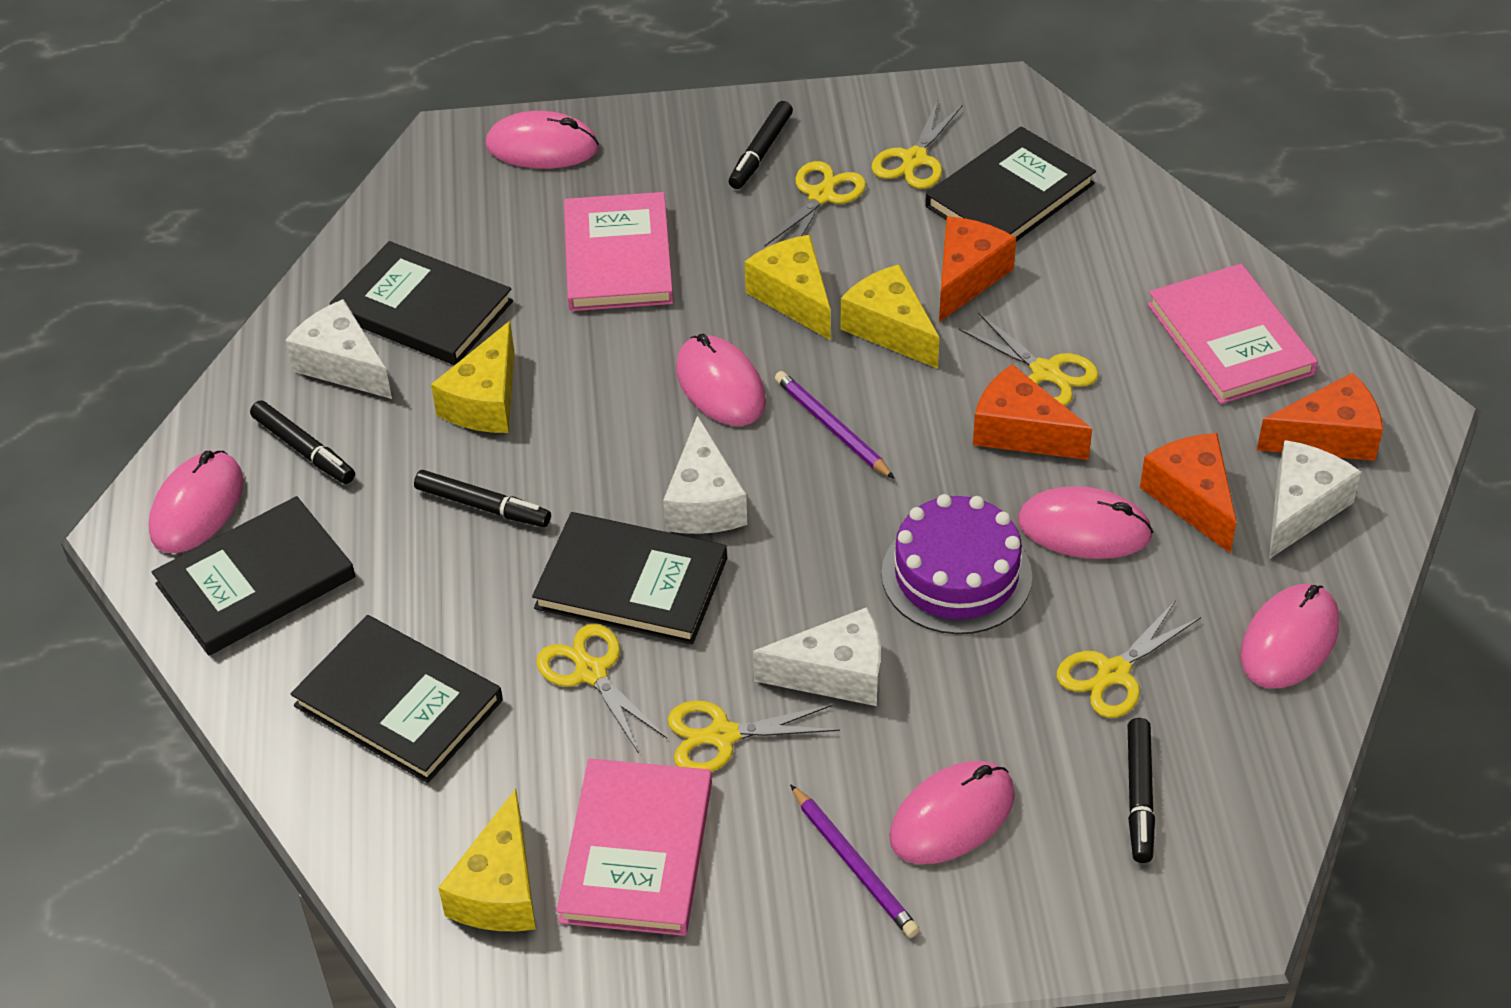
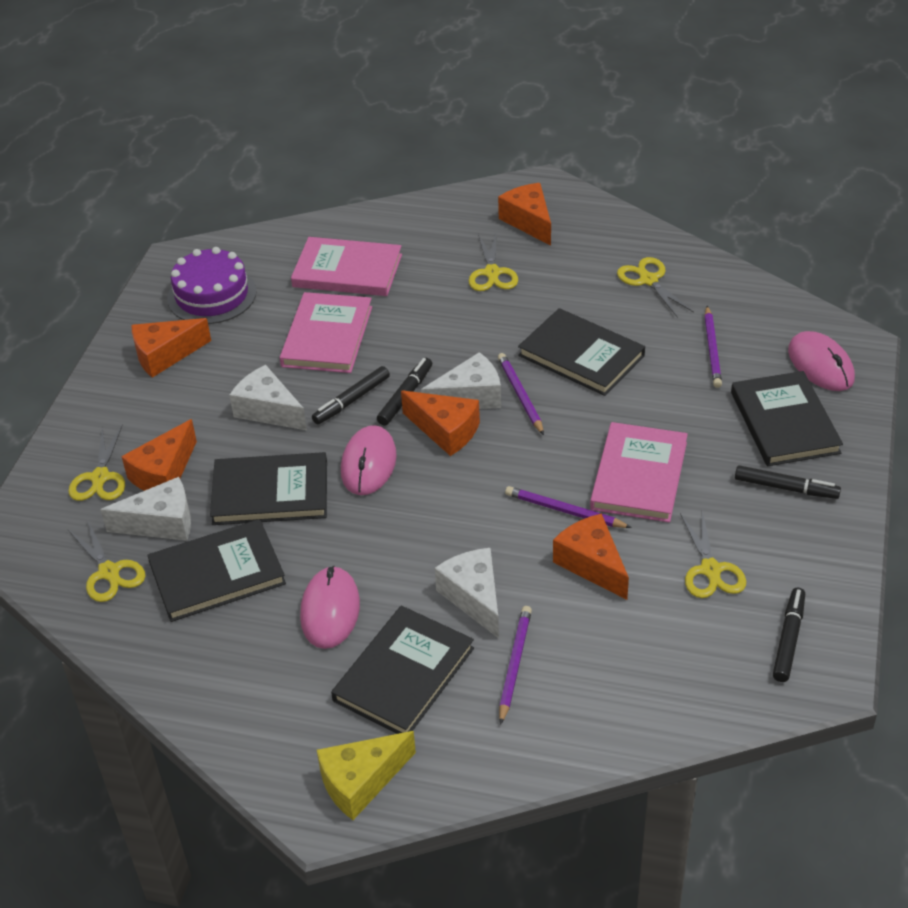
orange cheese: [939,216,1016,322] [973,364,1092,460] [1140,433,1237,553] [1257,373,1383,461] = 4 -> [121,419,197,491] [132,318,211,378] [401,390,480,456] [498,183,551,246] [553,514,629,600] = 5
pink mouse: [149,451,243,553] [486,111,599,169] [676,334,766,426] [889,761,1015,864] [1018,486,1153,559] [1240,584,1339,688] = 6 -> [300,566,360,649] [341,425,397,495] [788,331,855,391] = 3
purple pencil: [775,371,895,479] [790,784,920,938] = 2 -> [498,353,544,435] [499,606,532,725] [505,486,632,528] [704,306,722,388] = 4
yellow cheese: [431,321,514,433] [438,788,536,931] [745,235,831,340] [841,264,939,369] = 4 -> [317,731,416,820] = 1
yellow scissors: [536,624,667,753] [668,701,840,772] [765,161,866,246] [872,100,963,189] [959,313,1099,406] [1057,600,1201,718] = 6 -> [67,519,145,602] [68,424,125,501] [469,233,518,291] [617,257,694,318] [680,511,746,598] = 5

